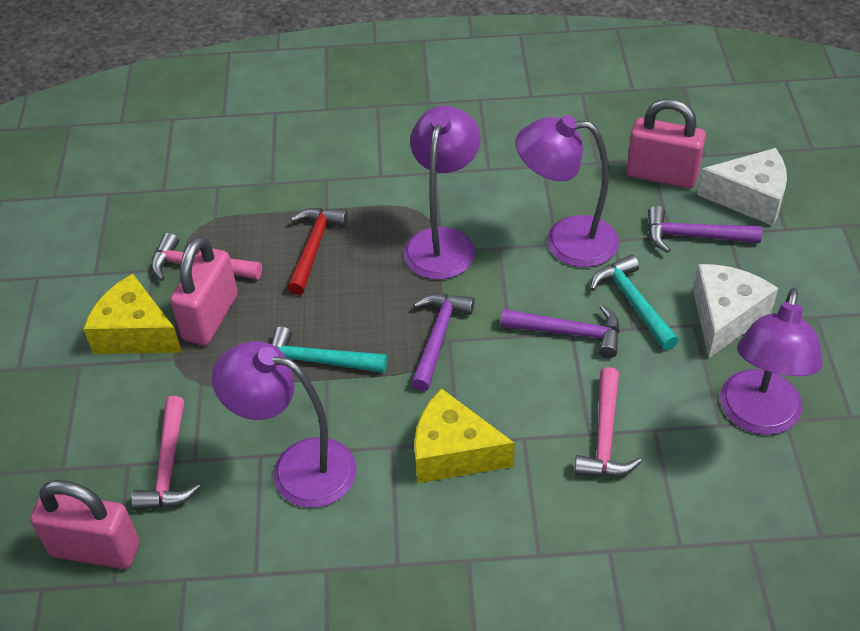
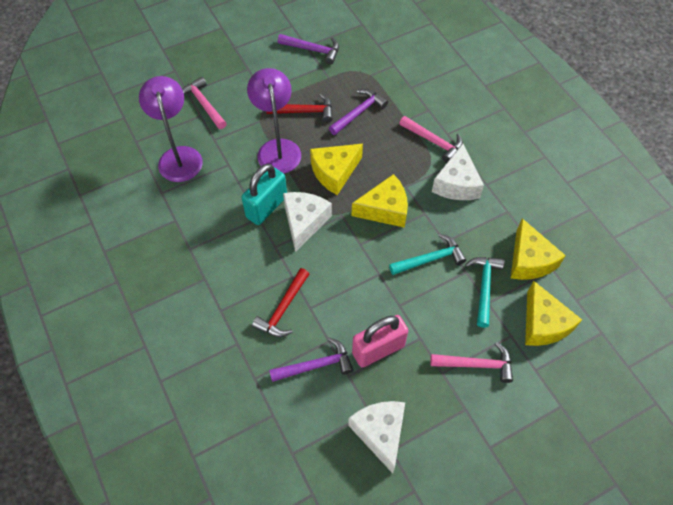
pink padlock: [30,480,140,569] [170,236,238,345] [626,98,706,188] = 3 -> [352,315,408,368] = 1
purple lamp: [212,341,357,508] [403,106,481,280] [516,115,619,267] [720,288,823,435] = 4 -> [139,76,203,182] [247,68,301,174] = 2
red hammer: [287,208,348,295] = 1 -> [252,268,309,337] [266,93,333,122] = 2
turquoise padlock: none = 0 -> [242,164,287,225] = 1
white cheese: [693,264,778,358] [697,148,787,226] = 2 -> [283,192,332,252] [348,401,405,473] [432,144,484,200] = 3
yellow cheese: [83,274,182,354] [414,388,514,483] = 2 -> [310,144,363,195] [352,174,408,228] [511,218,566,280] [525,281,582,346] = 4

